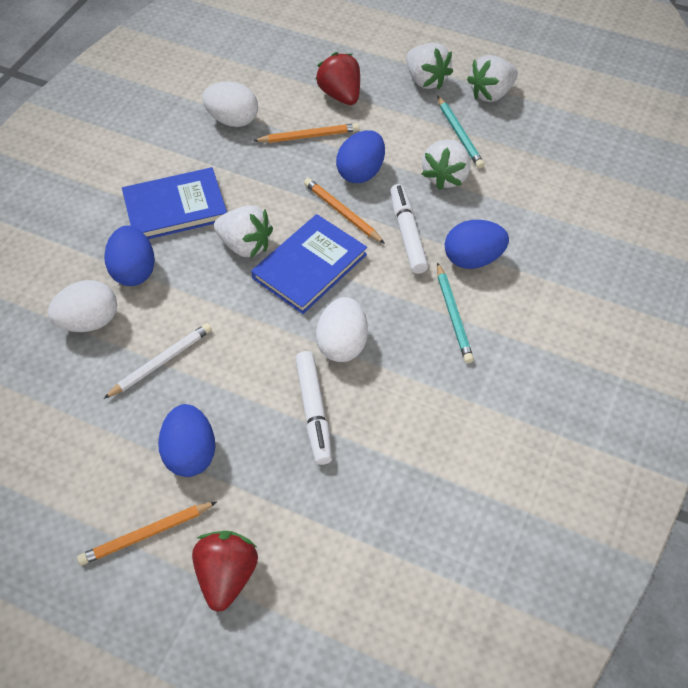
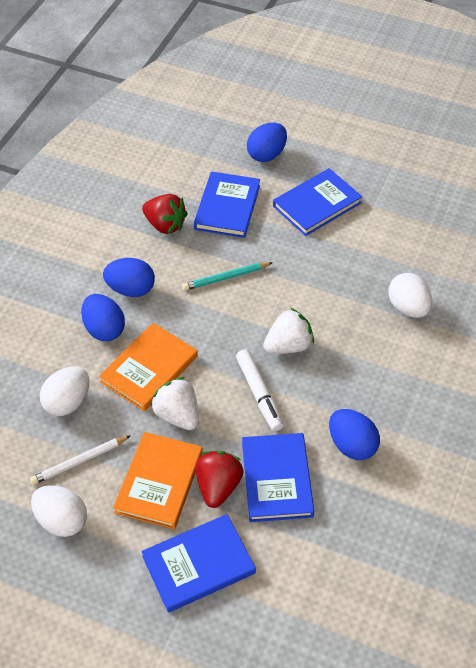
blue book: [122,167,227,239] [251,214,367,314] = 2 -> [141,514,256,613] [194,171,260,238] [242,433,314,522] [273,168,362,236] = 4
orange book: none = 0 -> [99,323,198,411] [113,432,203,529] = 2
orange pencil: [77,502,217,565] [253,123,359,143] [304,178,385,244] = 3 -> none = 0
turquoise pencil: [437,96,485,169] [437,262,474,363] = 2 -> [182,262,273,291] = 1
white marker: [295,351,332,465] [390,184,428,274] = 2 -> [236,349,284,431] = 1
white strawberry: [214,205,273,258] [406,43,453,89] [422,139,471,190] [467,55,518,102] = 4 -> [151,377,199,430] [263,308,314,354] = 2

